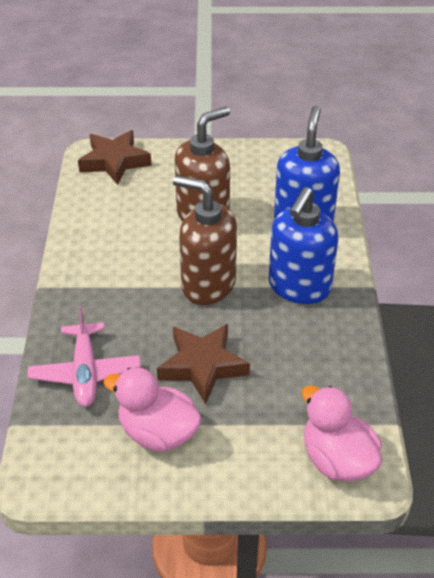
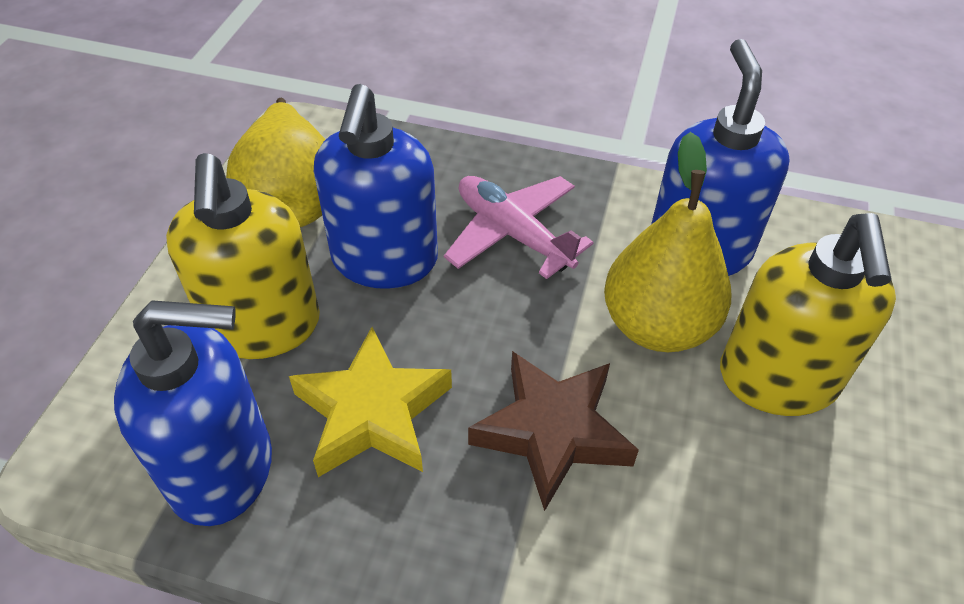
blue soap dispenser: [269,187,338,304] [274,106,340,222] = 2 -> [114,300,272,526] [314,84,438,289] [651,39,790,276] = 3
brown soap dispenser: [173,176,237,305] [175,107,230,222] = 2 -> none = 0
brown star: [78,130,152,185] [157,324,250,404] = 2 -> [468,351,639,511] = 1
pink duck: [103,368,202,452] [302,385,382,482] = 2 -> none = 0
yellow pear: none = 0 -> [226,98,326,227] [604,132,731,352] = 2
yellow soap dispenser: none = 0 -> [166,153,320,359] [720,213,896,416] = 2
yellow star: none = 0 -> [289,327,452,477] = 1

